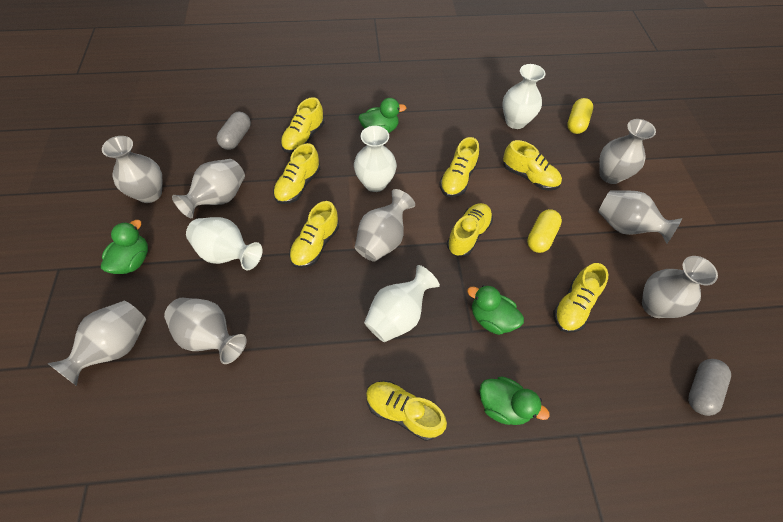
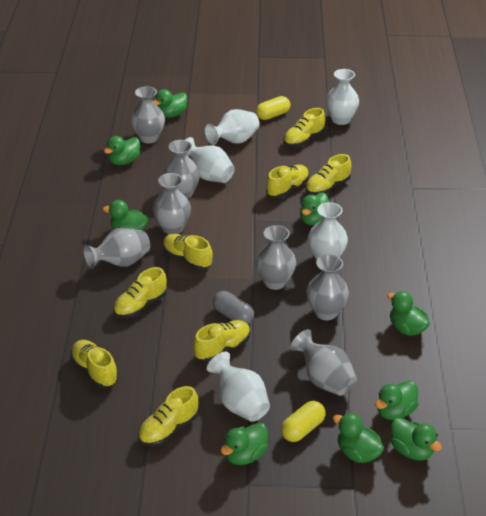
green duck: [101,220,148,274] [358,98,406,133] [467,285,524,335] [480,377,550,425] = 4 -> [103,200,149,230] [104,136,140,165] [153,89,187,118] [220,423,268,465] [300,193,329,225] [333,413,384,463] [375,381,419,420] [387,291,430,336] [391,417,442,461] = 9
grey capsule: [217,111,251,150] [688,359,731,416] = 2 -> [213,291,254,324] = 1
grey vase: [47,301,146,386] [102,136,163,203] [164,298,247,364] [172,159,245,218] [355,189,415,262] [598,190,683,243] [599,119,656,184] [642,256,718,318] = 8 -> [83,227,150,269] [131,86,165,143] [153,173,191,234] [163,140,200,199] [255,225,296,290] [290,329,357,396] [306,254,349,320] = 7
white vase: [186,217,262,270] [354,126,397,192] [364,265,440,342] [502,64,546,129] = 4 -> [185,137,235,183] [205,109,260,145] [207,352,270,422] [308,202,348,261] [326,69,359,125] = 5

